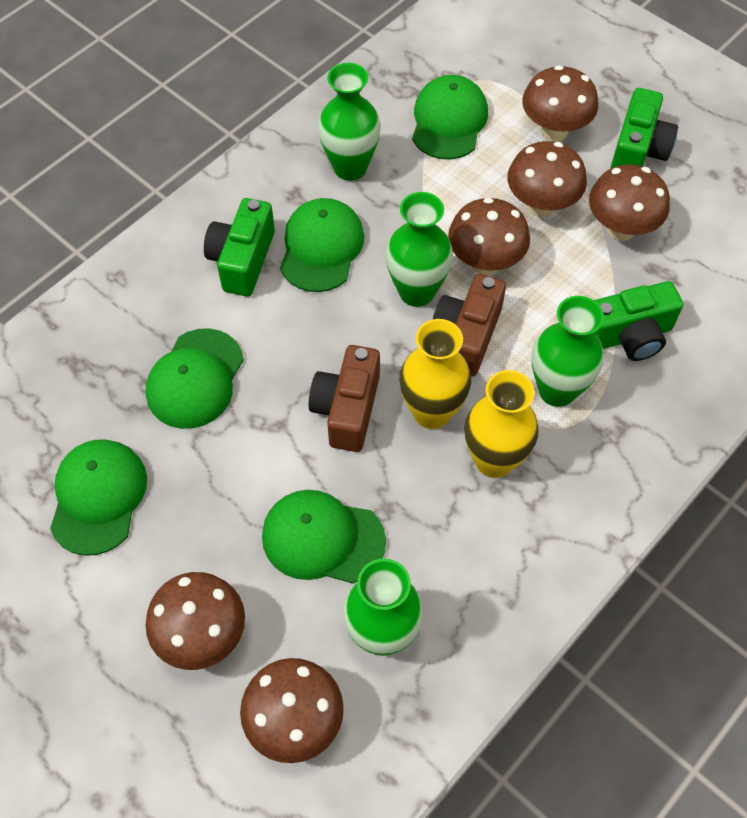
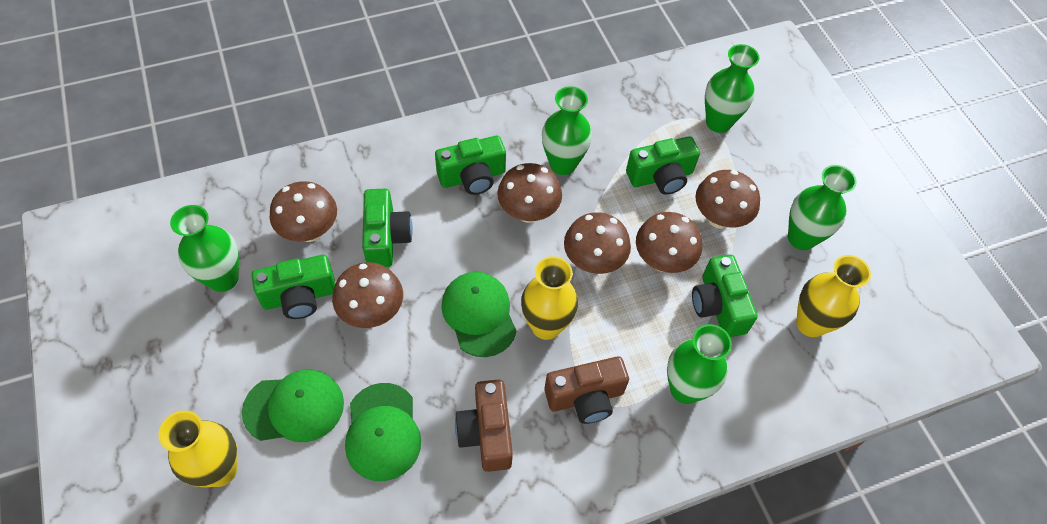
green camera: [204,198,275,296] [594,281,683,361] [610,88,678,169] = 3 -> [252,255,335,319] [362,189,413,267] [435,136,506,195] [626,136,700,195] [692,255,758,337] = 5
green cap: [50,439,147,556] [146,328,244,429] [262,490,386,583] [280,198,364,292] [412,75,488,160] = 5 -> [242,370,344,442] [345,383,421,481] [441,272,517,357] = 3
green vase: [318,63,381,181] [343,558,424,656] [386,192,453,307] [532,296,604,407] = 4 -> [170,205,239,292] [542,86,592,175] [667,324,732,404] [705,44,760,133] [788,165,857,250] = 5
yellow vase: [399,319,471,429] [464,370,539,478] = 2 -> [158,410,238,487] [521,256,578,340] [796,255,871,337] = 3

